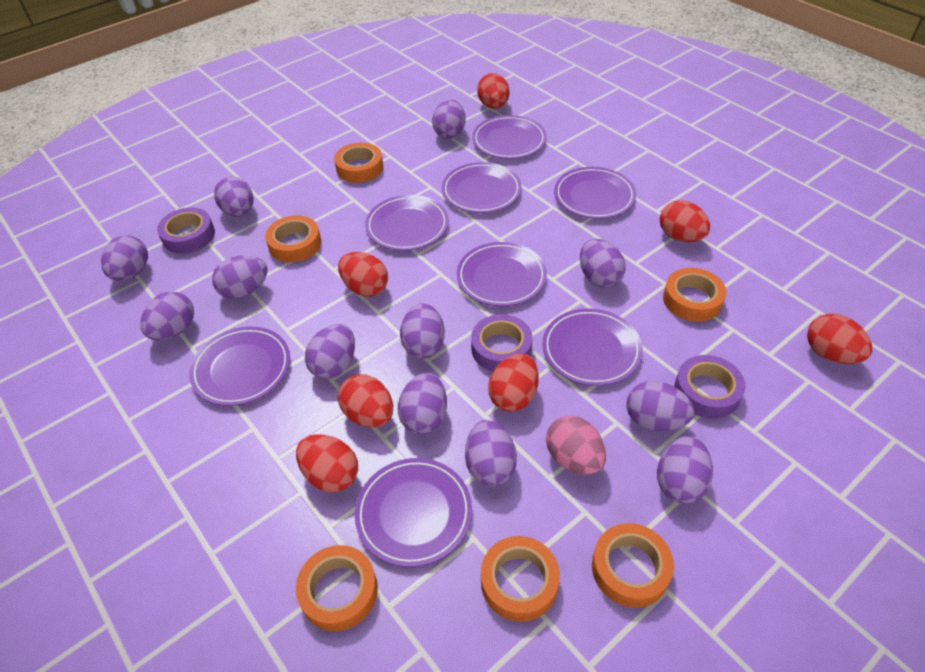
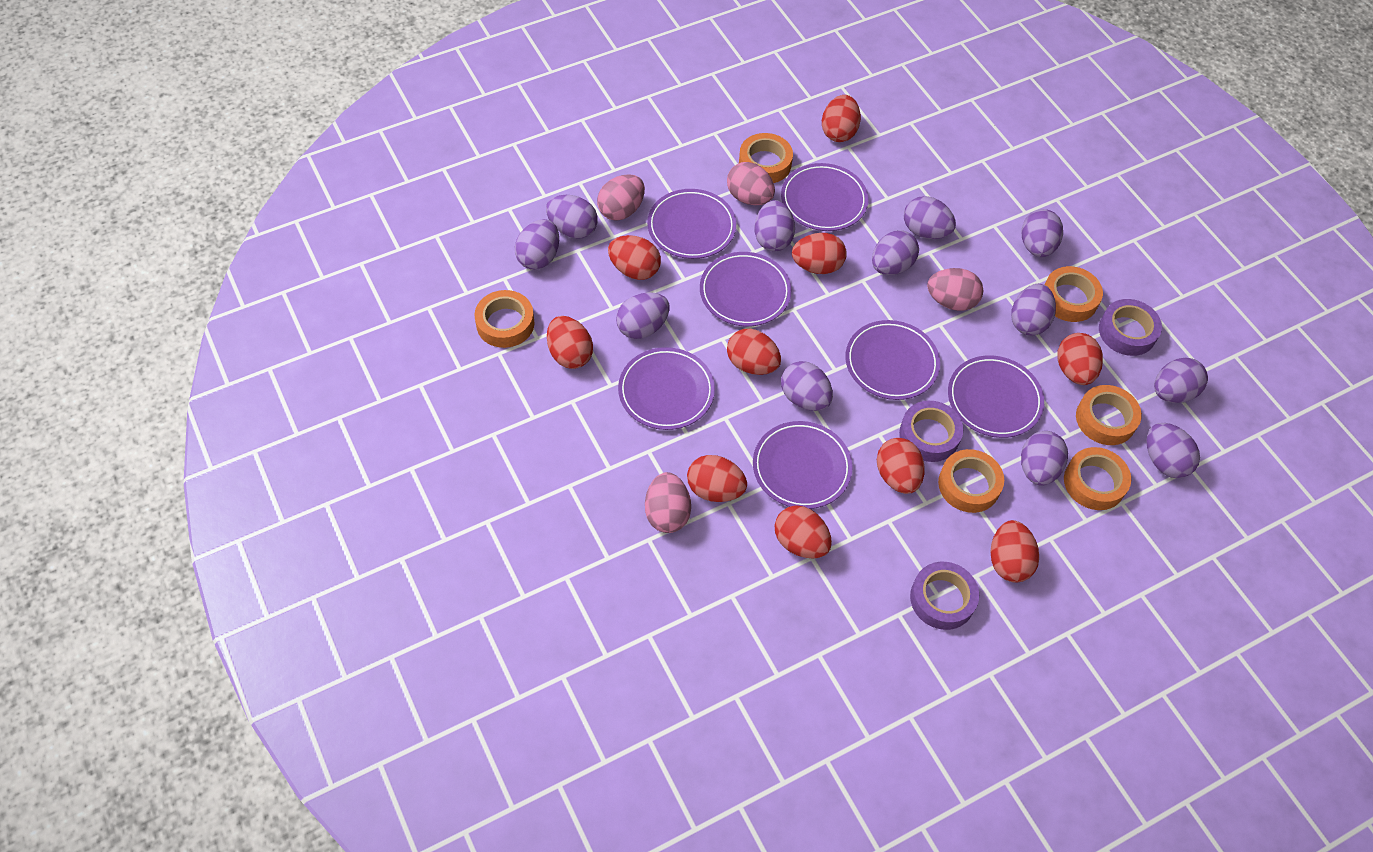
pink egg: [546,415,606,475] = 1 -> [597,174,645,221] [645,472,691,533] [727,162,775,205] [927,268,983,311] = 4
purple plate: [189,327,290,406] [355,458,472,567] [365,195,449,251] [442,162,522,213] [457,242,547,306] [472,115,547,159] [542,308,643,386] [554,167,636,219] = 8 -> [618,347,715,430] [647,189,736,259] [700,252,792,327] [753,421,853,509] [781,163,868,231] [845,320,940,400] [948,355,1044,438] = 7
red egg: [296,434,358,493] [338,252,388,297] [338,374,393,427] [477,73,510,109] [488,353,539,412] [660,200,710,242] [807,314,872,364] = 7 -> [547,316,593,369] [608,235,661,280] [687,455,747,502] [727,329,781,375] [775,505,832,559] [792,233,847,274] [822,95,861,142] [877,438,925,494] [990,520,1039,583] [1057,333,1103,385] = 10

